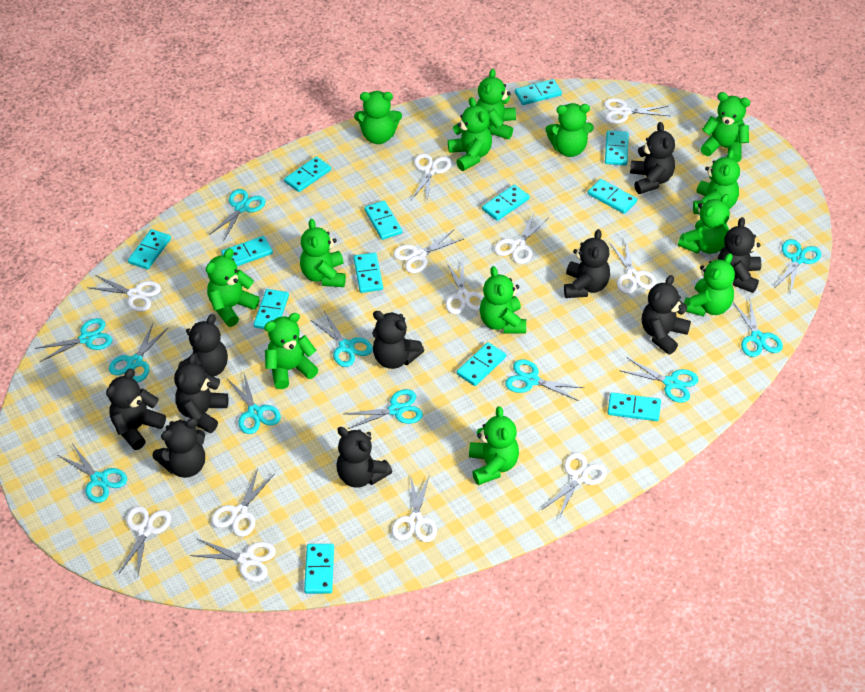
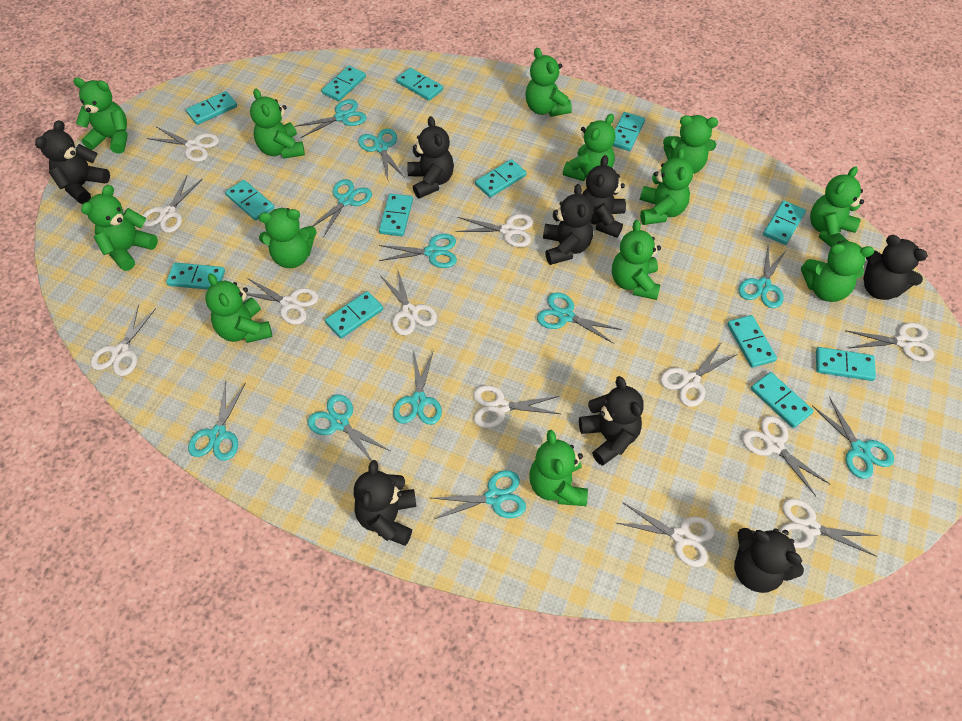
black teddy bear: [106,369,166,450] [152,418,205,478] [174,354,229,433] [178,314,228,377] [336,427,392,488] [372,311,424,369] [564,229,610,298] [630,122,675,194] [642,275,691,354] [717,217,761,293] = 10 -> [35,120,110,204] [354,460,416,546] [407,116,454,199] [543,184,593,265] [579,376,644,466] [582,155,626,238] [734,528,804,593] [863,235,928,300] = 8

